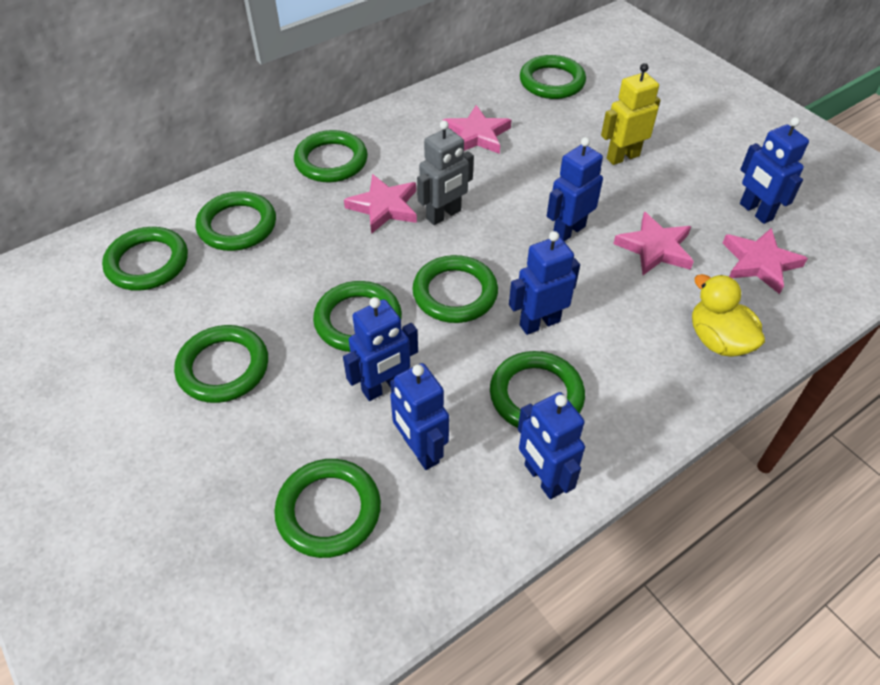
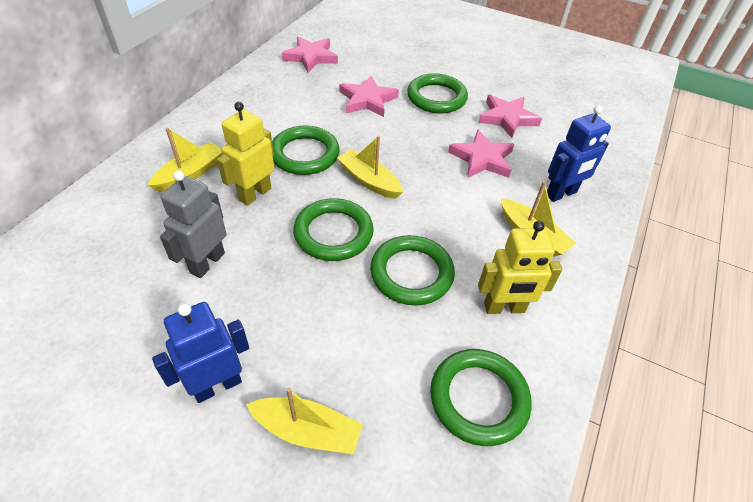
blue robot: [343,297,418,401] [390,363,449,470] [509,231,580,335] [518,392,585,499] [547,137,603,242] [740,117,809,224] = 6 -> [152,302,249,403] [547,105,611,202] = 2
green ring: [102,227,188,291] [174,325,268,403] [196,191,276,251] [274,459,381,558] [294,130,368,182] [313,281,402,352] [412,255,498,323] [490,351,585,428] [520,55,586,99] = 9 -> [272,125,340,175] [293,198,374,261] [370,235,455,305] [407,73,468,113] [430,349,532,446] = 5
yellow boat: none = 0 -> [148,128,222,192] [246,387,363,454] [337,136,403,199] [501,182,576,257] = 4
yellow duck: [692,274,765,357] = 1 -> none = 0
yellow robot: [601,63,660,165] = 1 -> [217,102,274,206] [478,221,562,314] = 2

